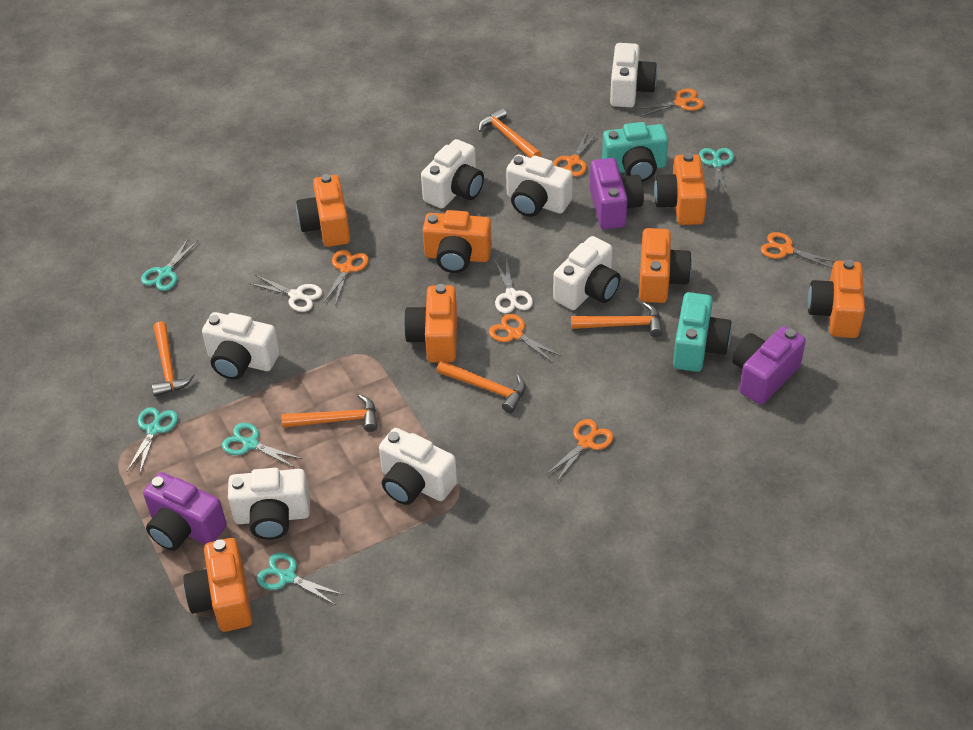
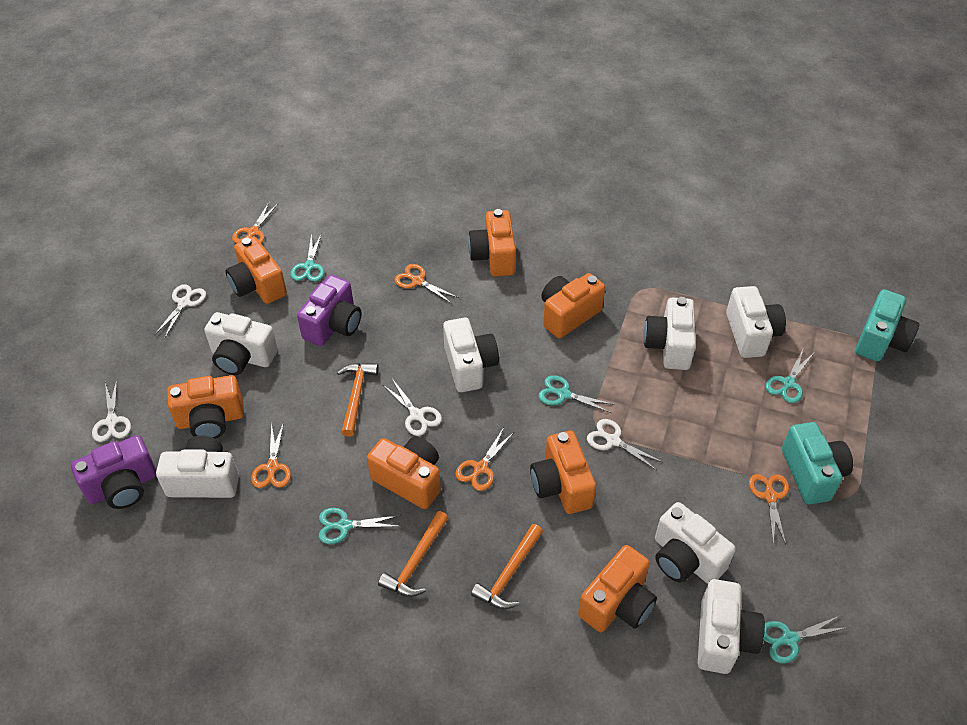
orange hammer: [152,321,195,397] [281,394,377,432] [437,360,526,413] [478,107,541,158] [571,302,663,337] = 5 -> [337,363,379,437] [378,511,449,597] [471,524,543,609] = 3
orange scissors: [324,250,369,305] [489,314,561,362] [547,419,614,481] [553,130,597,177] [636,89,704,117] [761,232,835,268] = 6 -> [232,202,278,244] [251,422,291,488] [394,264,459,304] [455,428,514,491] [749,474,789,544] = 5
purple camera: [143,472,227,551] [590,158,644,229] [732,326,806,405] = 3 -> [71,435,157,509] [297,275,362,346] = 2
white scissors: [249,275,322,312] [495,258,533,313] = 2 -> [92,380,131,442] [154,284,206,338] [383,380,442,436] [587,419,662,470] = 4

